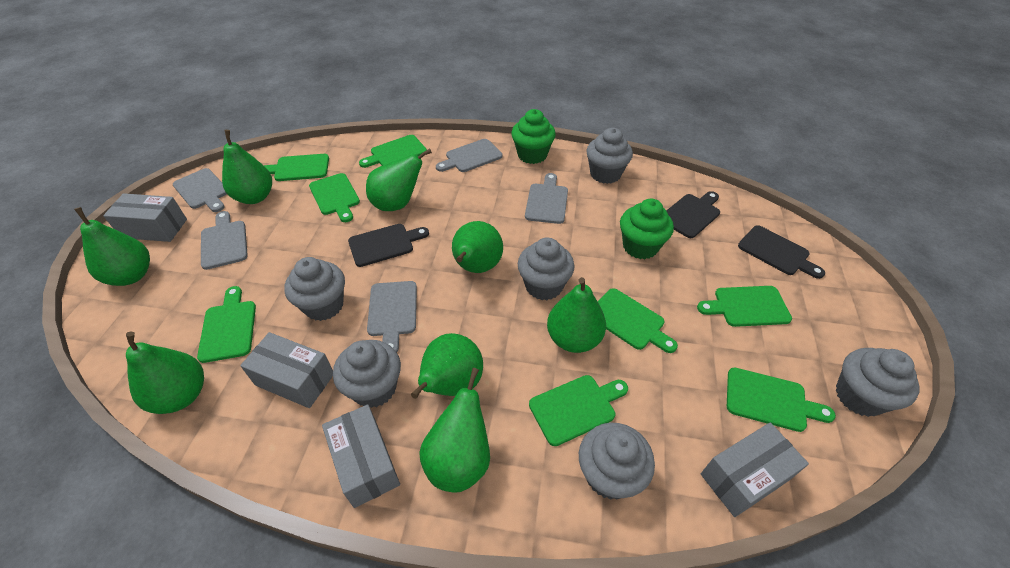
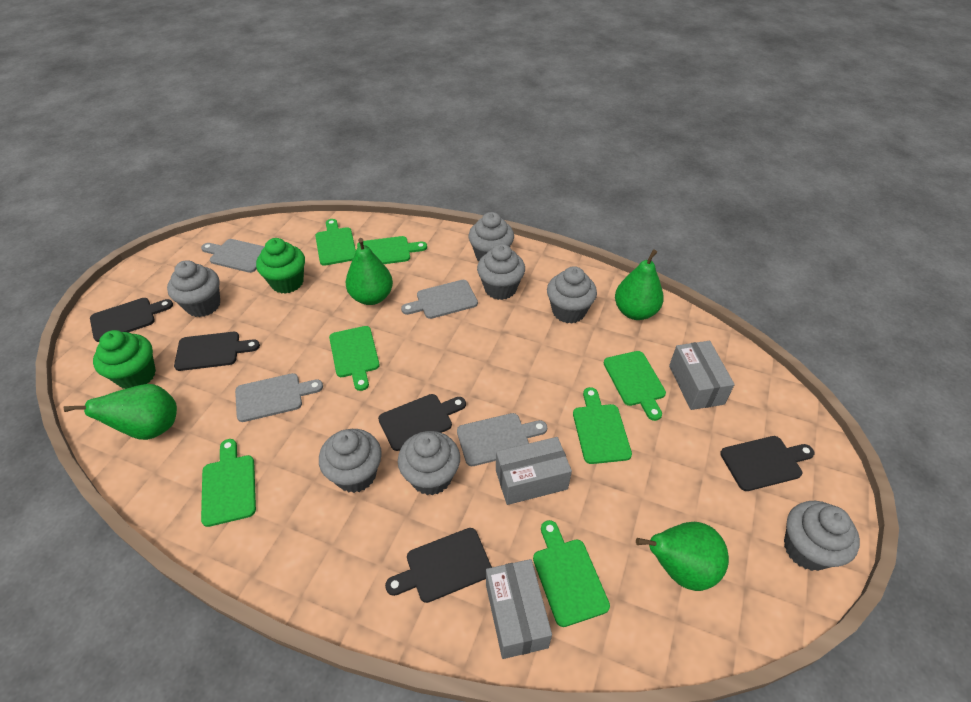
black cutting board: [348,224,429,267] [666,191,720,238] [738,225,825,279] = 3 -> [90,298,173,342] [174,332,260,371] [378,394,466,451] [385,528,492,603] [720,436,815,491] = 5
green cutting board: [197,286,256,363] [264,154,329,181] [309,173,360,222] [359,135,427,168] [529,375,628,446] [598,288,678,353] [697,286,792,327] [727,368,836,432] = 8 -> [201,439,256,527] [315,219,356,266] [329,326,380,391] [357,236,427,264] [533,520,610,627] [573,387,632,464] [604,351,666,421] = 7
green pear: [74,207,150,286] [126,331,204,414] [222,130,272,204] [366,149,432,211] [411,333,483,399] [419,368,490,492] [452,221,503,273] [547,277,606,353] = 8 -> [63,384,177,440] [346,238,393,305] [615,249,664,320] [636,522,729,591] = 4
grey box: [103,193,187,242] [240,332,333,408] [322,404,400,508] [701,422,809,517] = 4 -> [486,559,552,659] [496,437,572,505] [669,341,735,410] = 3
grey cupcake: [284,257,345,321] [333,340,401,408] [518,237,574,300] [579,423,655,500] [586,128,633,184] [836,348,920,417] = 6 -> [167,260,220,317] [319,429,382,493] [398,431,460,495] [468,212,514,261] [477,244,525,300] [547,266,597,324] [784,501,860,571] = 7
grey cutting board: [173,168,227,212] [201,211,248,270] [367,281,417,352] [436,139,503,172] [525,173,568,224] = 5 -> [201,239,265,273] [235,373,323,422] [401,280,478,319] [457,413,547,466] = 4

